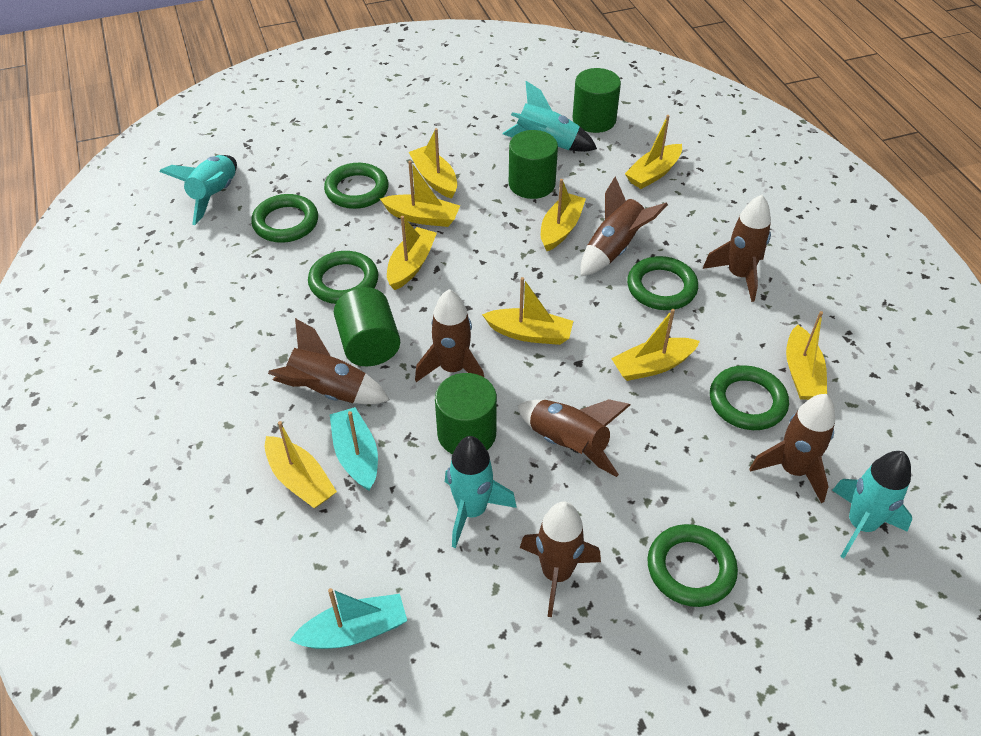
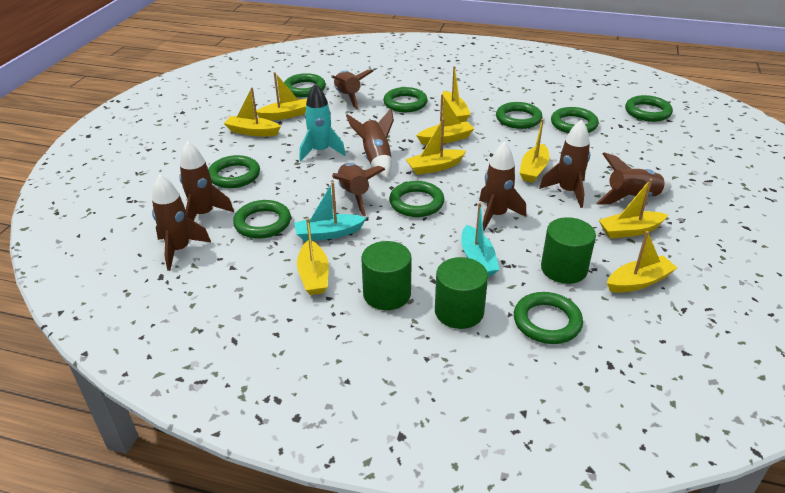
brown rocket: [268,318,390,404] [415,289,484,382] [518,399,630,477] [520,502,601,617] [581,176,668,276] [703,195,771,302] [749,394,835,503] = 7 -> [152,175,211,271] [179,141,234,221] [331,70,373,110] [332,163,386,216] [346,109,394,179] [479,142,526,231] [539,120,591,208] [596,153,672,205] = 8
green cylinder: [334,287,400,366] [435,373,497,454] [509,130,558,199] [573,68,621,133] = 4 -> [361,241,412,310] [435,257,488,329] [541,217,596,284] = 3
green ring: [251,194,318,243] [308,251,378,304] [324,163,389,209] [627,256,698,310] [647,524,738,607] [710,365,789,430] = 6 -> [208,155,260,188] [233,200,291,239] [284,73,326,97] [383,87,428,112] [389,181,444,217] [496,102,542,129] [514,292,583,344] [551,107,599,133] [625,95,673,122] = 9
turquoise rocket: [159,155,237,225] [445,436,517,548] [503,81,597,152] [832,451,912,558] = 4 -> [299,83,346,161] = 1

